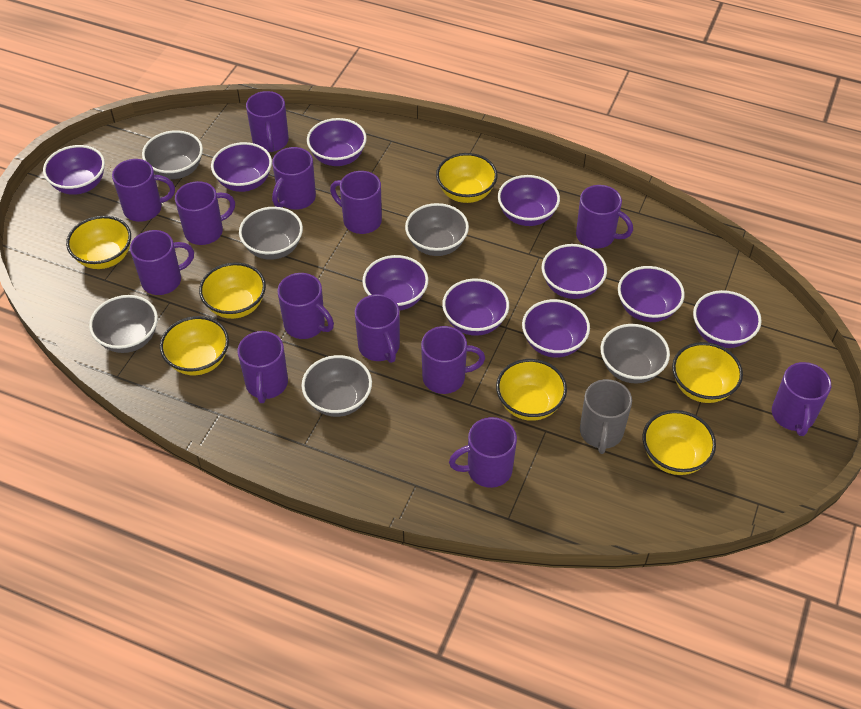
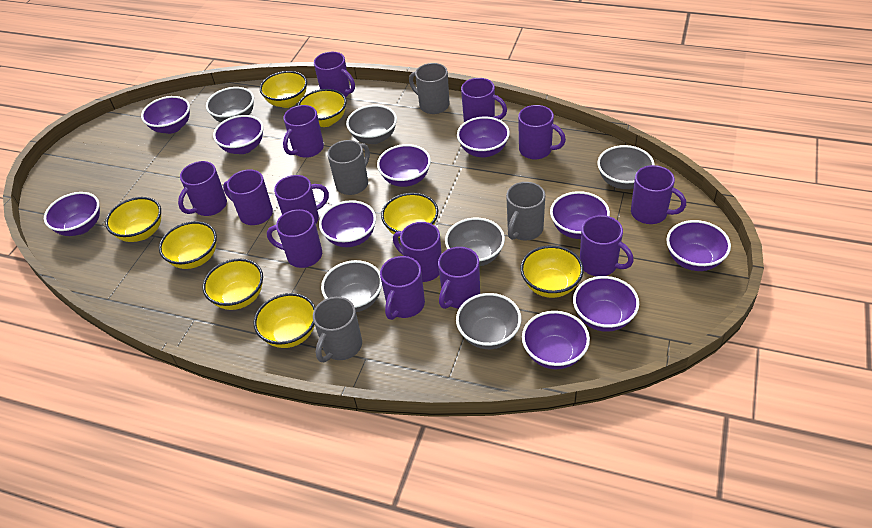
grey mug: [580,379,632,454] = 1 -> [313,297,362,362] [327,140,370,195] [409,63,450,114] [506,182,545,240] = 4
yellow bowl: [66,216,131,269] [160,316,229,375] [199,262,266,319] [436,153,497,203] [496,359,567,421] [643,410,716,475] [672,342,743,403] = 7 -> [105,197,161,242] [159,221,217,269] [203,259,263,310] [254,293,315,348] [260,71,307,108] [298,89,347,127] [381,193,438,238] [520,245,584,298] = 8

